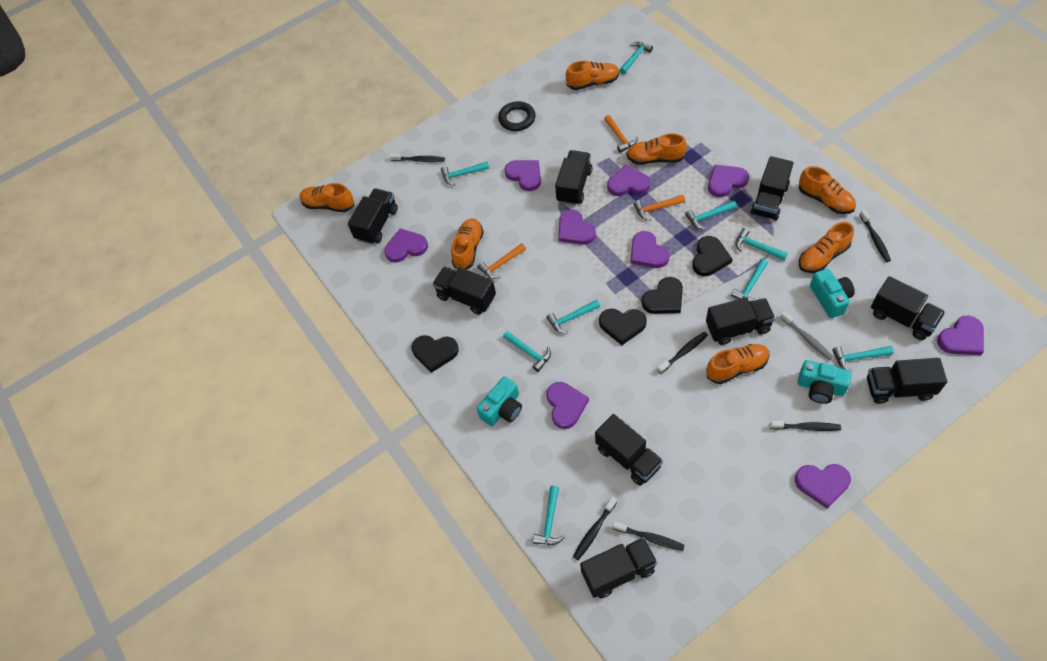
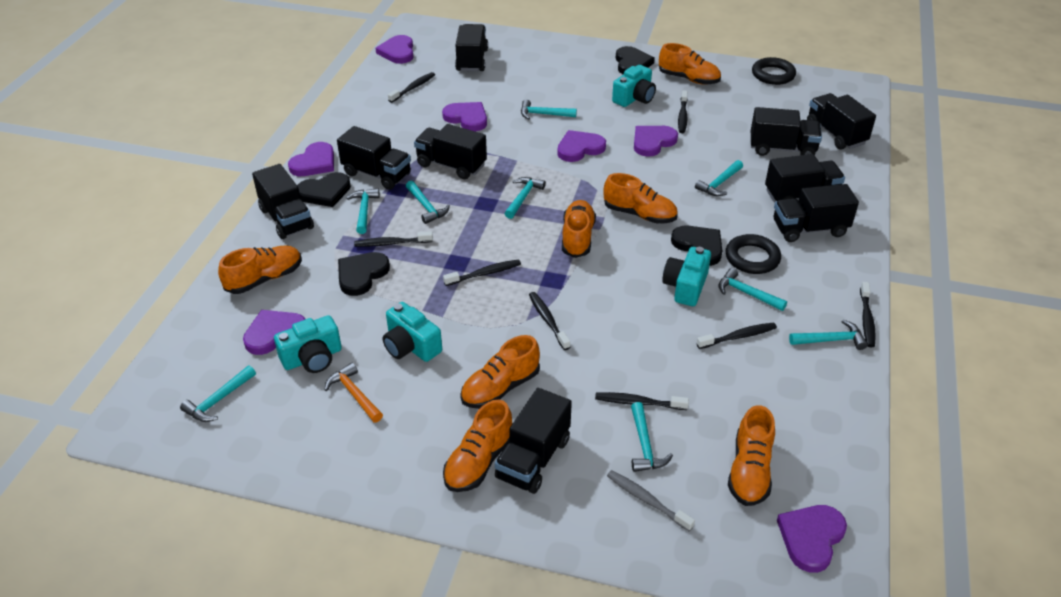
black ring: [498,101,536,131] = 1 -> [726,234,781,274] [752,57,796,85] = 2
black toothbrush: [390,153,445,162] [573,497,617,560] [613,521,685,551] [657,332,708,374] [770,421,841,431] [859,209,891,262] = 6 -> [354,231,433,247] [388,72,435,103] [443,259,521,286] [529,292,570,350] [595,392,689,410] [678,90,688,133] [696,323,777,349] [860,282,876,347] = 8
orange hammer: [477,243,526,279] [604,115,638,153] [633,195,685,221] = 3 -> [324,363,383,423] = 1
purple heart: [384,228,428,263] [504,160,541,191] [547,382,589,429] [558,210,596,245] [607,165,651,196] [631,231,670,268] [708,165,749,197] [795,464,851,509] [937,316,984,355] = 9 -> [243,310,305,355] [288,142,334,176] [376,35,413,64] [442,102,487,131] [557,130,606,162] [634,126,678,157] [777,505,847,573] = 7
turquoise camera: [477,376,522,426] [798,360,852,404] [810,269,855,318] = 3 -> [274,315,342,373] [383,302,442,362] [612,65,656,107] [662,247,711,306] = 4

